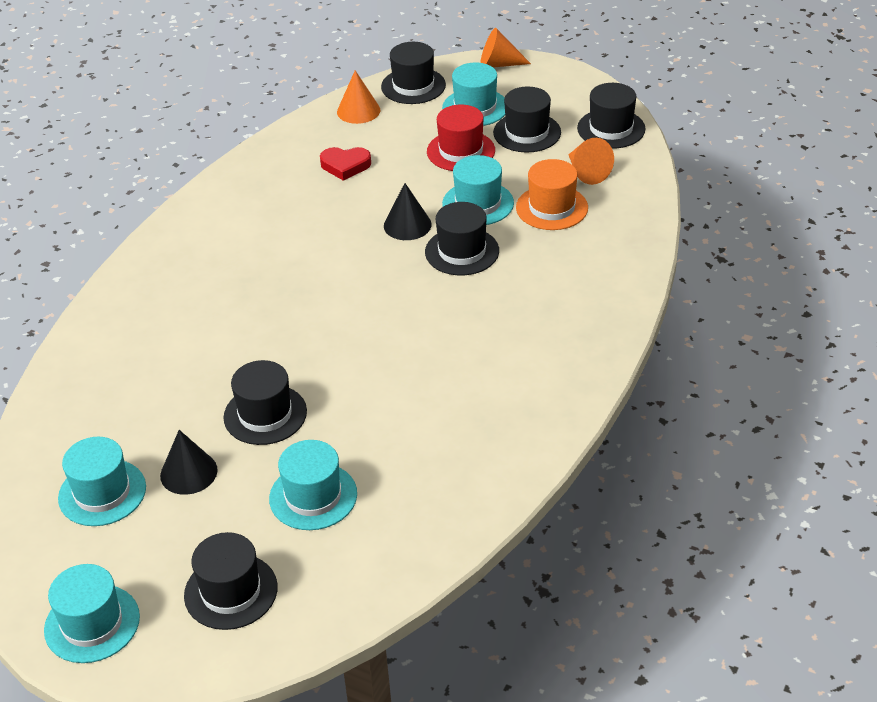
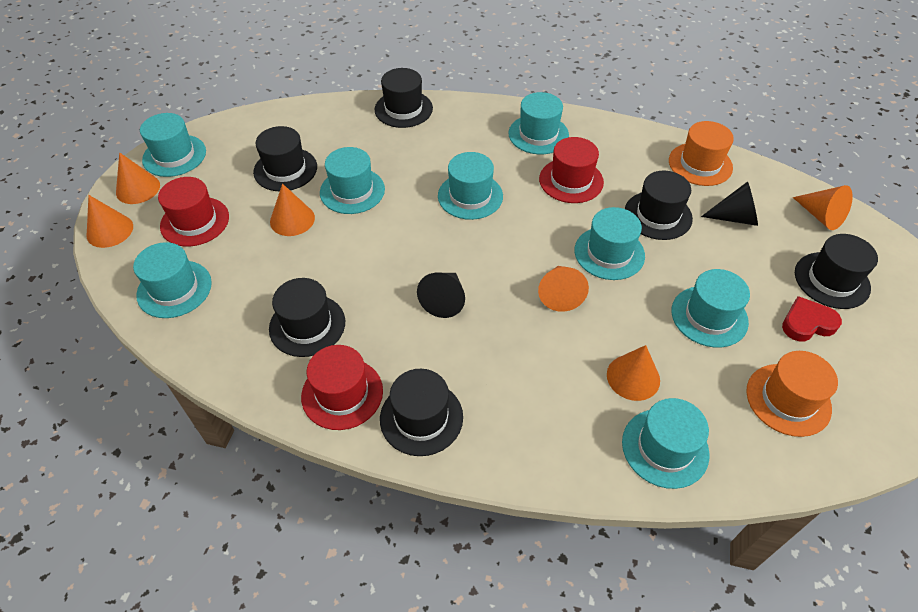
orange cone: [337,70,380,124] [480,28,531,68] [569,138,614,185] = 3 -> [86,195,133,248] [116,152,160,204] [270,184,315,236] [538,266,589,312] [607,345,660,401] [793,185,853,230] = 6
orange hat: [516,159,588,230] = 1 -> [669,121,734,186] [746,351,838,437] = 2
red hat: [427,105,495,171] = 1 -> [158,177,229,246] [301,345,383,430] [539,137,604,203] = 3
turquoise hat: [44,564,140,663] [58,437,146,526] [269,440,357,530] [442,62,505,126] [442,155,514,225] = 5 -> [133,242,212,318] [140,113,206,177] [320,147,385,214] [438,152,503,220] [508,92,569,154] [574,207,645,280] [622,398,710,489] [672,269,750,348] = 8

